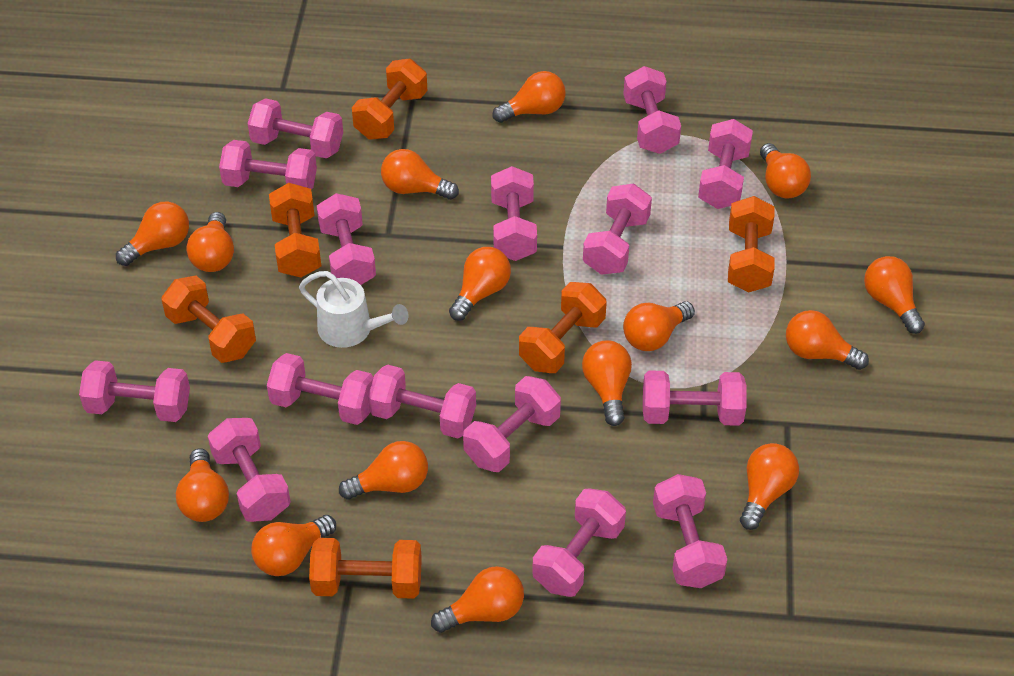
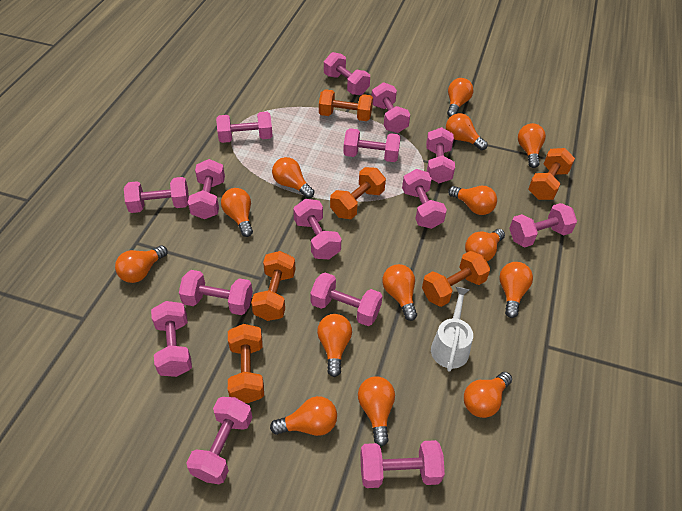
orange light bulb: [116,201,189,266] [176,448,229,522] [187,212,234,272] [251,515,336,576] [339,441,428,500] [381,149,459,200] [431,566,524,633] [449,247,511,321] [492,71,566,123] [582,340,632,426] [623,301,695,351] [740,443,799,530] [760,143,811,199] [786,310,869,370] [864,256,925,334] = 15 -> [115,245,168,283] [221,188,253,237] [270,396,337,436] [272,157,314,198] [317,314,352,377] [358,376,395,447] [382,264,417,321] [446,113,488,151] [447,78,473,117] [448,186,497,215] [464,372,512,418] [465,229,505,261] [499,262,533,318] [518,123,546,168] = 14

